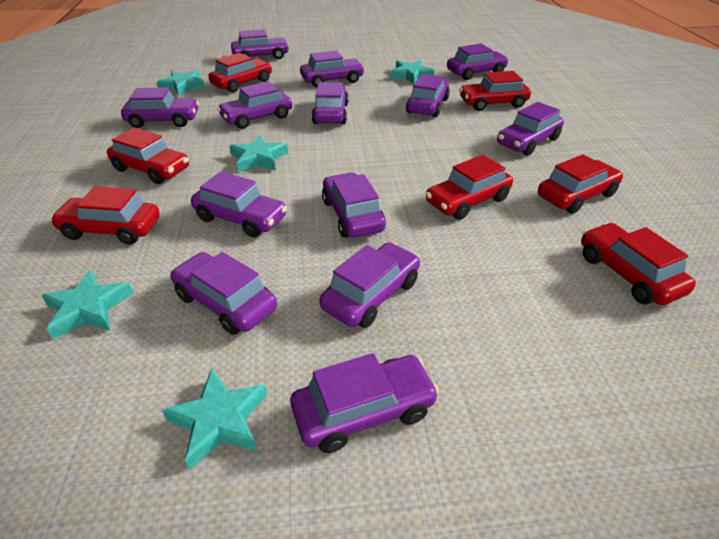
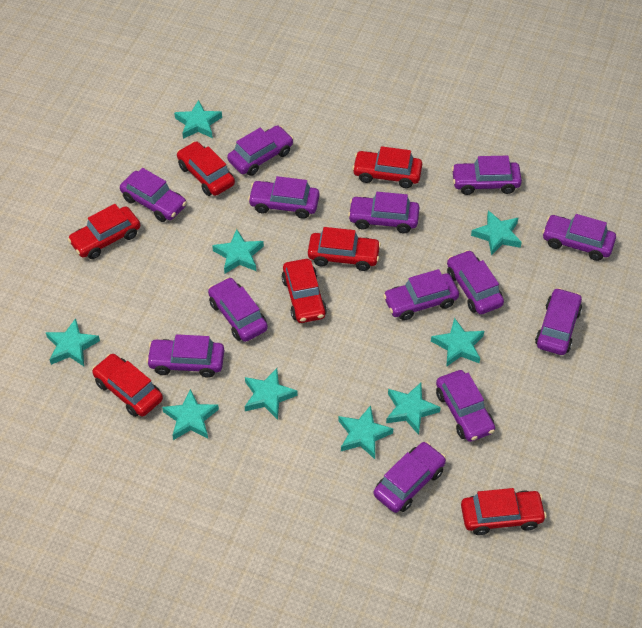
turquoise star: [41,270,134,340] [157,70,205,96] [162,368,268,470] [229,135,288,172] [390,60,434,85] = 5 -> [46,318,100,366] [162,389,219,440] [174,100,222,139] [212,229,264,274] [244,368,298,420] [338,405,393,459] [386,383,441,435] [431,318,484,367] [471,211,522,256] = 9

